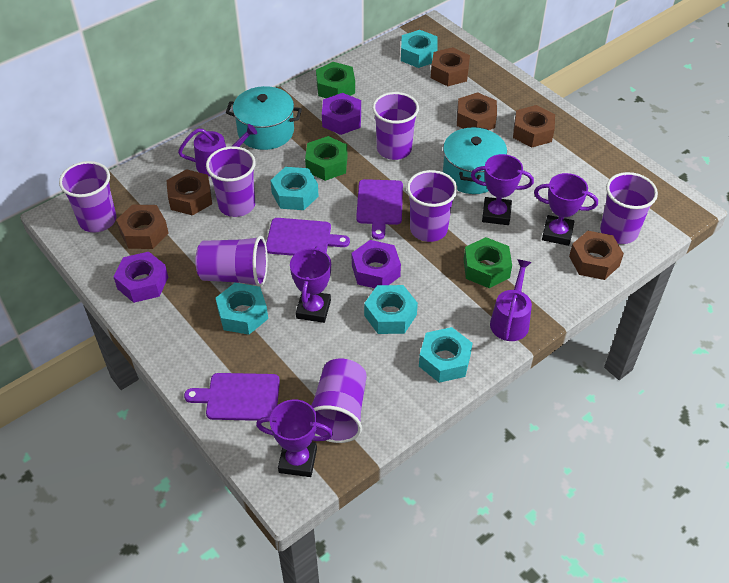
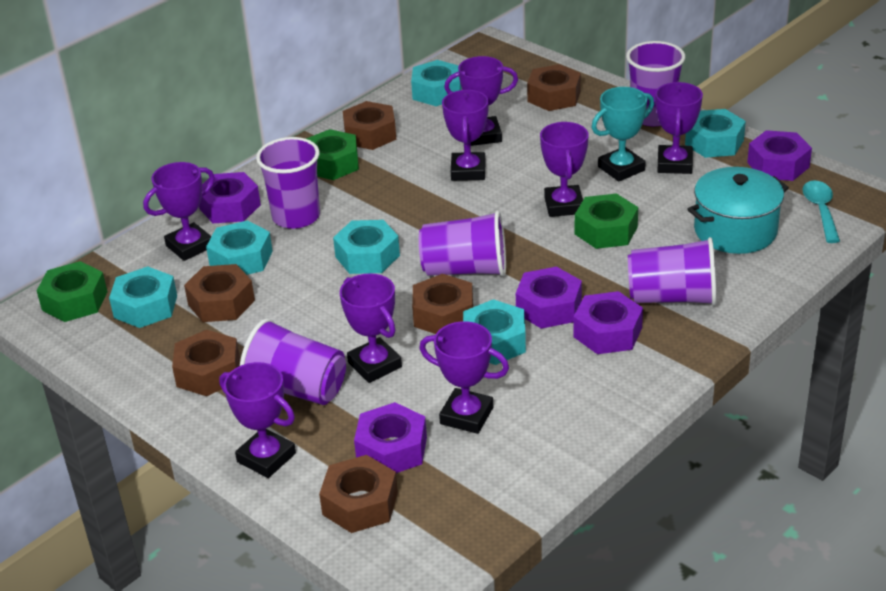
purple cup: [59,161,116,232] [195,236,268,287] [206,146,256,217] [311,359,367,443] [372,92,419,160] [407,170,457,242] [600,172,658,244] = 7 -> [240,319,346,405] [256,137,320,229] [419,211,506,276] [626,41,685,126] [628,237,716,306] = 5
purple cutting board: [184,373,280,421] [266,218,350,256] [356,179,403,240] = 3 -> none = 0
purple nut: [113,252,168,303] [322,93,361,135] [352,240,401,288] = 3 -> [199,172,261,223] [354,402,427,473] [516,267,582,329] [573,291,643,354] [747,130,812,181] = 5
purple trophy: [256,399,333,477] [290,246,331,323] [471,154,534,225] [534,173,598,246] = 4 -> [143,162,215,261] [219,362,296,478] [340,273,402,383] [419,321,509,434] [442,90,489,181] [444,56,518,146] [540,122,589,217] [655,82,703,174] = 8
purple watering can: [178,124,257,176] [490,259,532,341] = 2 -> none = 0
turquoise nut: [216,283,268,335] [270,167,319,210] [364,285,418,334] [401,30,438,68] [419,327,472,383] = 5 -> [109,266,177,328] [206,220,273,275] [333,220,400,274] [411,60,462,106] [463,299,526,365] [685,109,746,158] = 6
turquoise pot: [226,86,302,150] [443,127,507,194] = 2 -> [687,167,789,254] = 1
turquoise spoon: none = 0 -> [802,181,840,243] = 1
turquoise trophy: none = 0 -> [592,87,654,181] = 1

